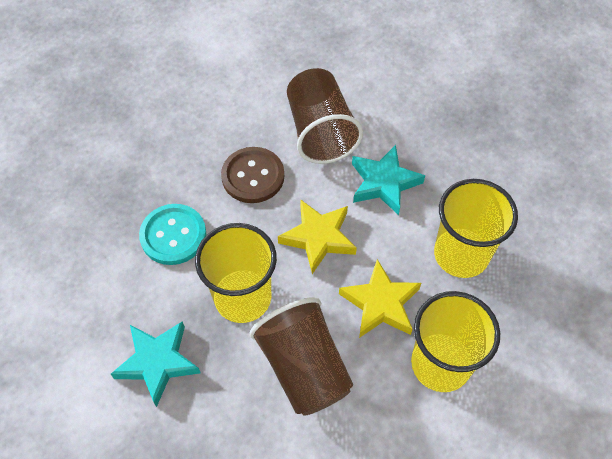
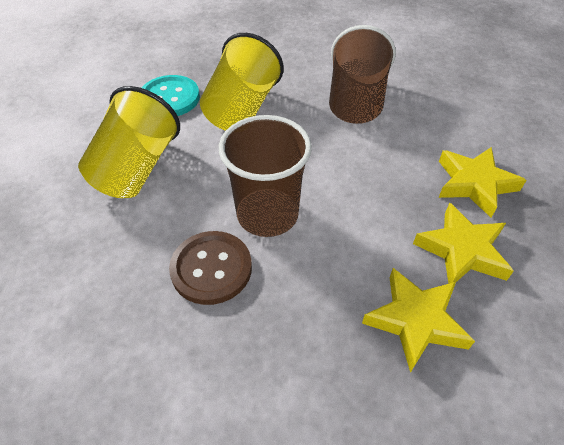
turquoise star: [111,321,200,407] [352,145,425,215] = 2 -> none = 0
yellow cup: [195,223,277,323] [411,291,500,392] [434,179,518,278] = 3 -> [78,86,180,198] [200,33,284,131] = 2
yellow star: [278,199,357,274] [339,259,421,338] = 2 -> [362,268,475,373] [413,203,514,284] [438,147,526,218] = 3

